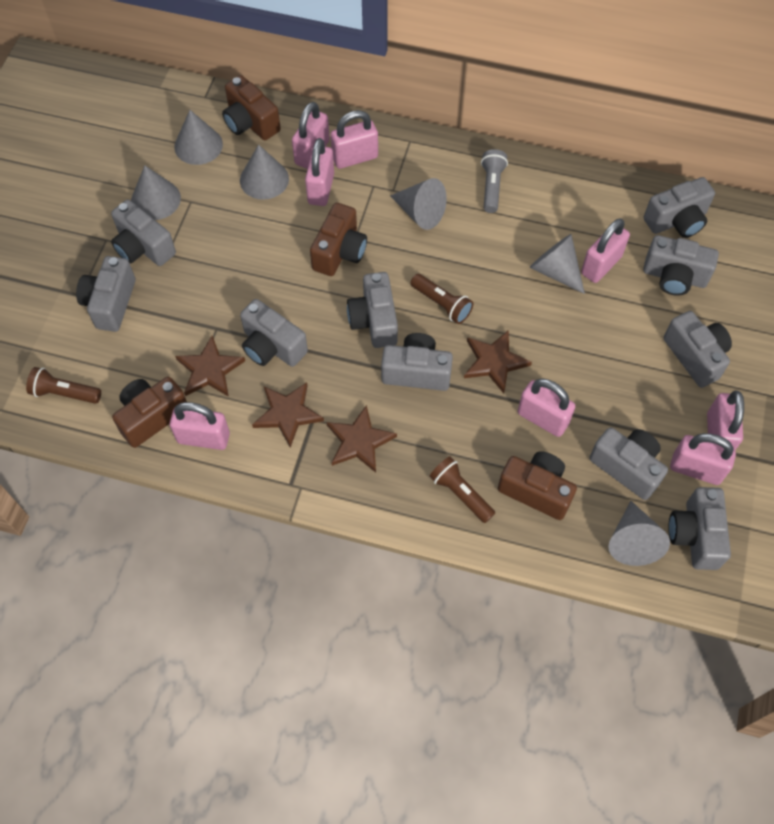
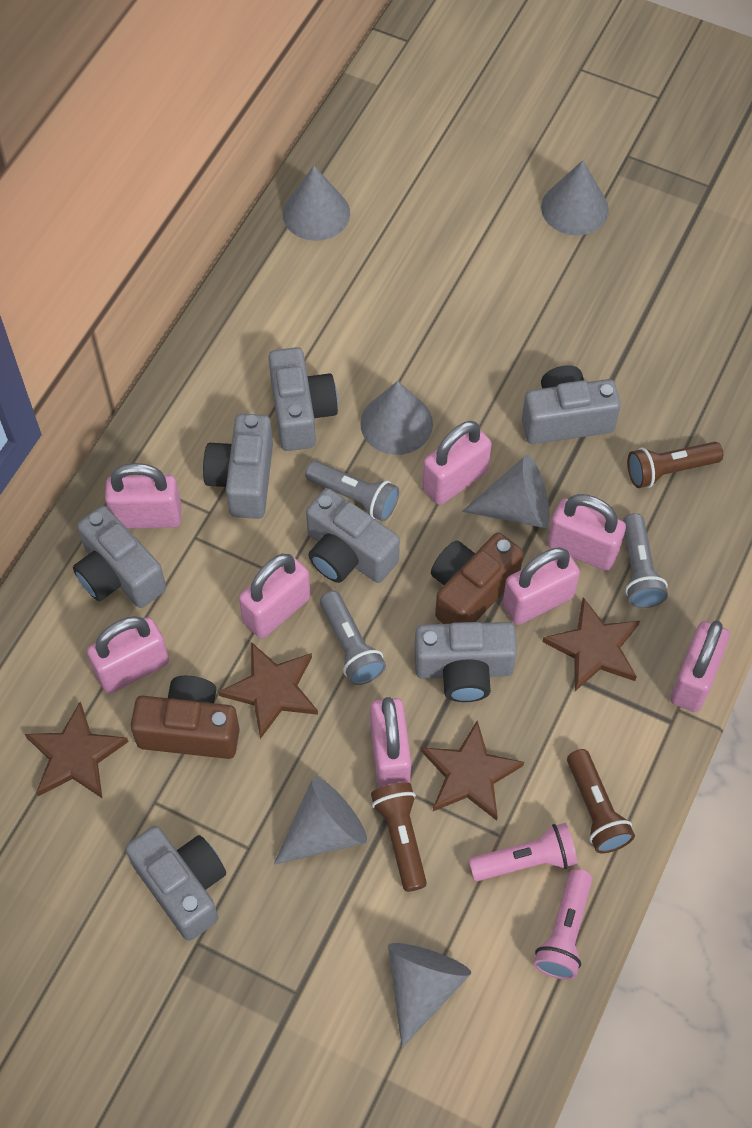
brown camera: [112,377,187,448] [222,75,281,140] [310,203,367,276] [498,451,577,520] = 4 -> [131,676,240,759] [431,532,523,624] = 2
grey camera: [76,256,135,332] [111,199,176,266] [240,299,308,367] [347,272,398,348] [381,333,453,391] [589,427,668,500] [643,235,719,296] [644,177,715,238] [664,311,732,388] [668,487,731,570] = 10 -> [73,506,166,608] [125,826,226,941] [203,414,273,519] [268,347,338,451] [306,488,400,583] [414,622,517,702] [522,365,621,444] = 7
grey flashlight: [481,149,508,213] = 1 -> [305,461,399,521] [320,591,386,685] [623,513,668,608] = 3
pink flashlight: none = 0 -> [469,823,577,881] [534,869,592,980] = 2

